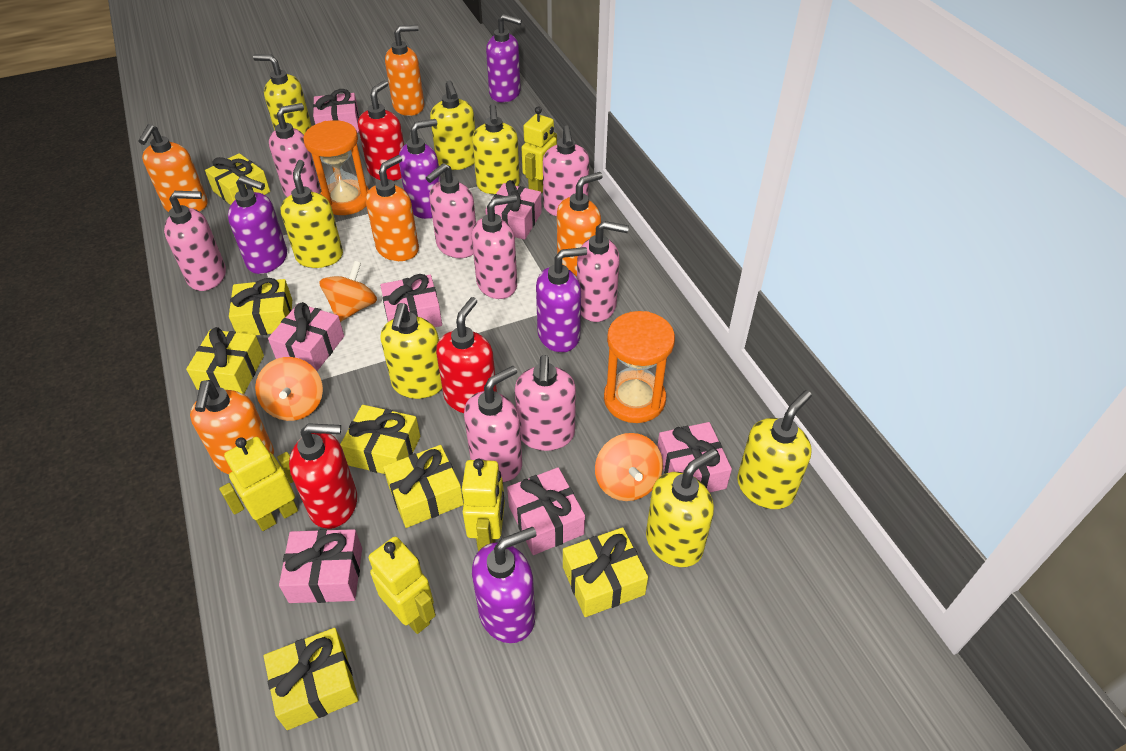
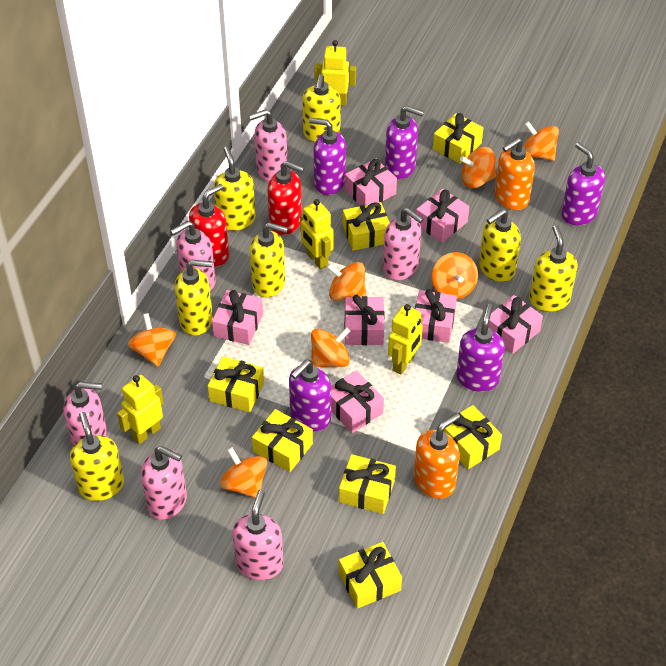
orange hourglass: [303,120,369,215] [604,311,675,423] = 2 -> none = 0
orange soap dispenser: [138,124,208,212] [190,380,274,474] [366,155,419,261] [385,25,424,116] [557,172,603,276] = 5 -> [414,413,460,499] [495,137,535,210] = 2
orange spinning top: [255,357,323,421] [319,261,377,322] [595,433,663,501] = 3 -> [127,313,176,367] [220,447,267,498] [311,327,350,367] [327,262,366,301] [432,252,478,299] [460,147,496,188] [523,121,559,161] = 7
pink soap dispenser: [164,191,226,291] [269,103,320,197] [426,163,476,258] [464,366,522,482] [472,195,517,299] [515,355,576,451] [543,125,589,216] [577,221,629,322] = 8 -> [64,382,108,447] [141,446,187,520] [171,221,216,291] [232,490,283,580] [249,109,288,182] [383,208,423,280] = 6
red soap dispenser: [289,423,357,529] [358,80,404,181] [436,297,497,413] = 3 -> [189,184,229,267] [267,161,304,235] = 2

